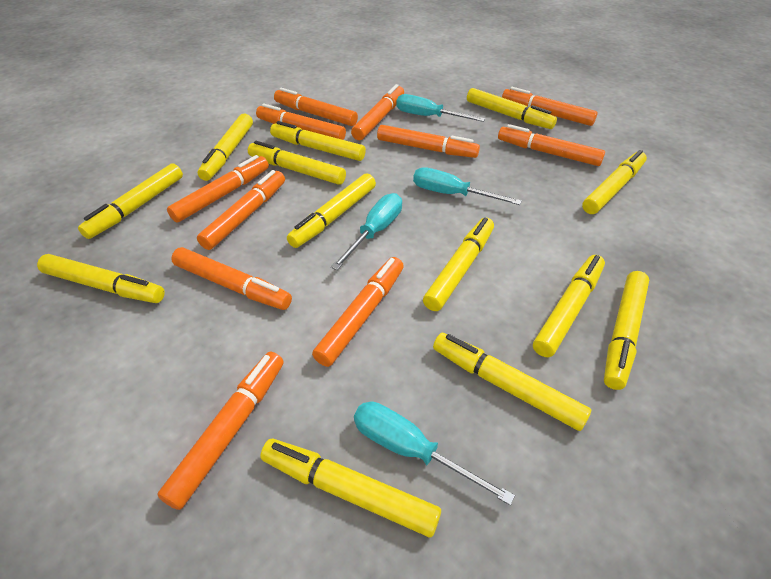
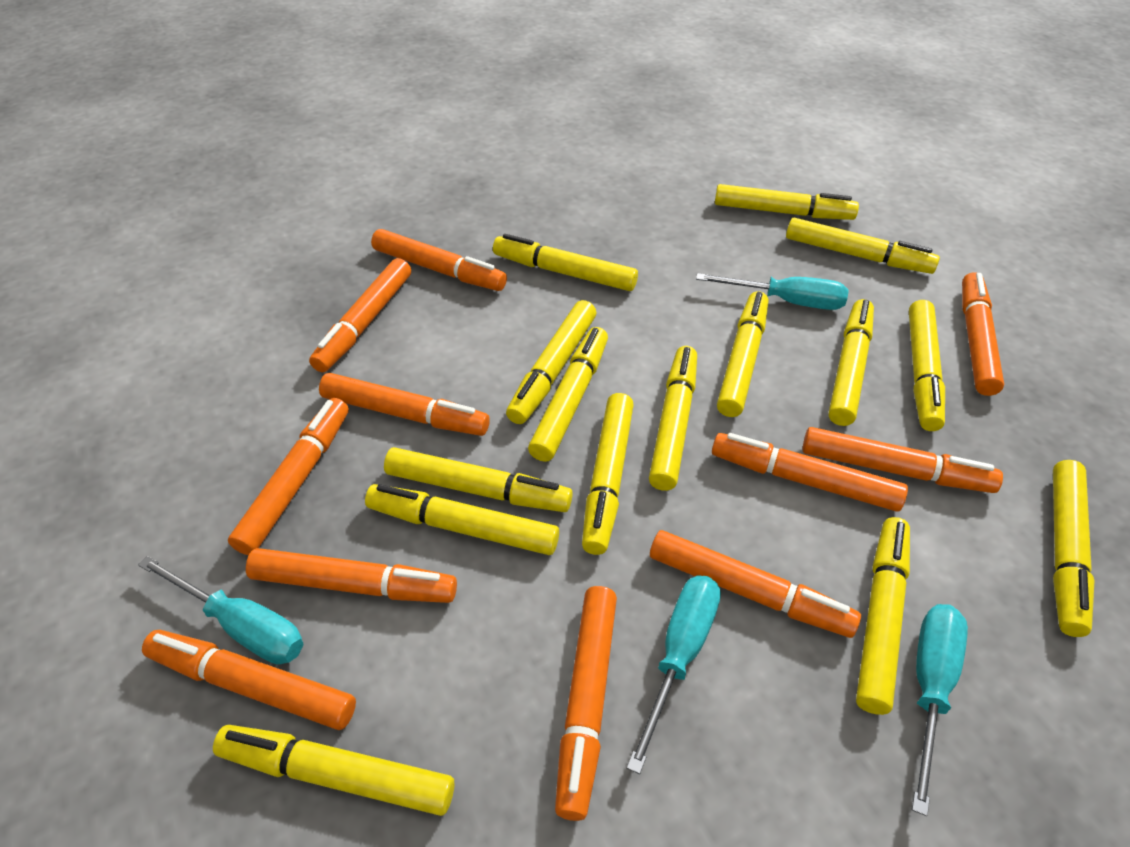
yellow marker: [37,254,165,303] [78,163,183,239] [198,114,253,181] [248,141,346,185] [260,439,441,537] [270,121,366,161] [287,173,376,248] [423,217,494,311] [433,333,591,431] [467,88,557,129] [533,255,605,357] [582,150,647,214] [604,271,649,390] = 13 -> [213,725,454,816] [365,484,559,555] [384,447,573,512] [493,234,638,291] [506,300,596,424] [528,327,608,462] [582,393,634,555] [649,346,697,491] [715,184,859,220] [717,291,768,417] [786,218,940,274] [829,299,874,426] [856,517,910,715] [909,300,945,431] [1053,460,1095,637] = 15

